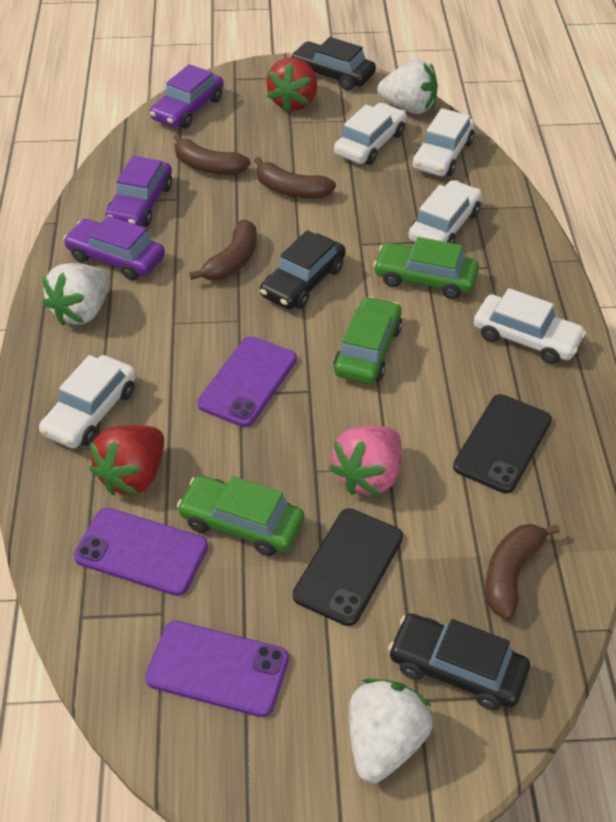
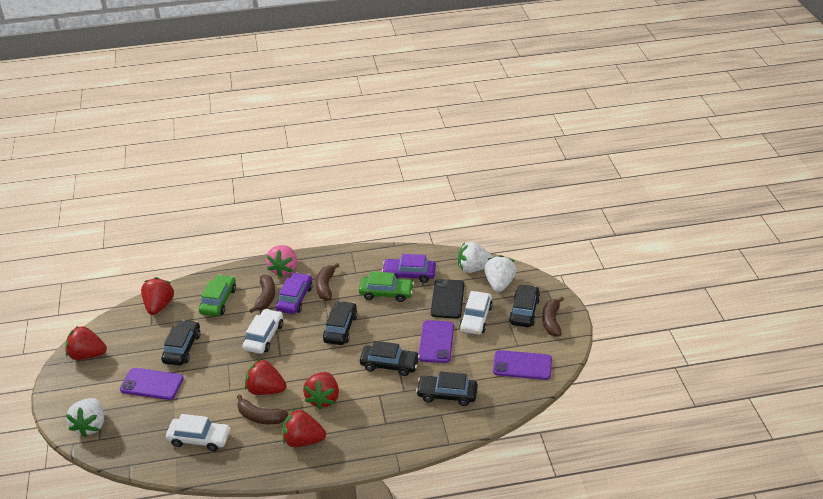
black car: [260,230,346,309] [290,37,376,91] [388,613,530,710] = 3 -> [161,320,201,365] [323,301,358,345] [360,341,420,376] [416,371,478,406] [509,284,540,327] = 5
black phone: [293,508,403,626] [453,394,552,493] = 2 -> [431,279,464,318] = 1
green car: [177,475,304,556] [333,296,402,384] [373,237,479,299] = 3 -> [199,275,236,316] [359,271,414,302] = 2
purple car: [63,216,165,280] [105,156,172,227] [150,64,224,128] = 3 -> [276,272,313,314] [382,254,436,283] = 2
red strawberry: [89,425,164,495] [266,58,317,112] = 2 -> [66,326,107,360] [141,277,174,315] [245,359,286,395] [282,409,326,447] [303,372,339,409] = 5
white car: [39,355,136,448] [334,103,407,165] [408,180,482,244] [412,108,475,176] [474,288,586,364] = 5 -> [166,414,231,451] [243,309,283,354] [459,291,493,335] = 3

